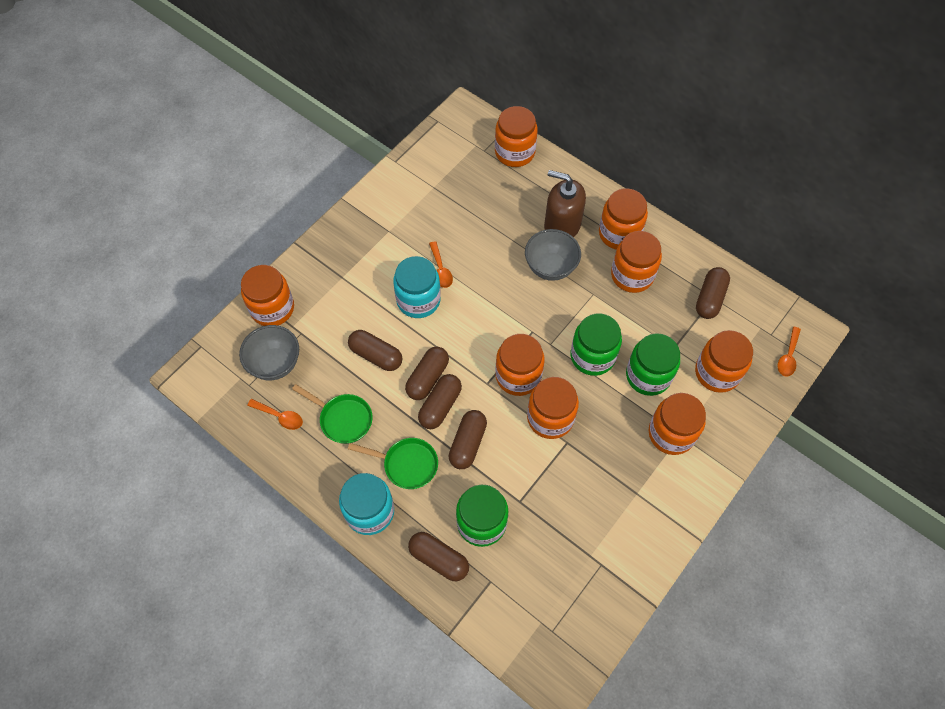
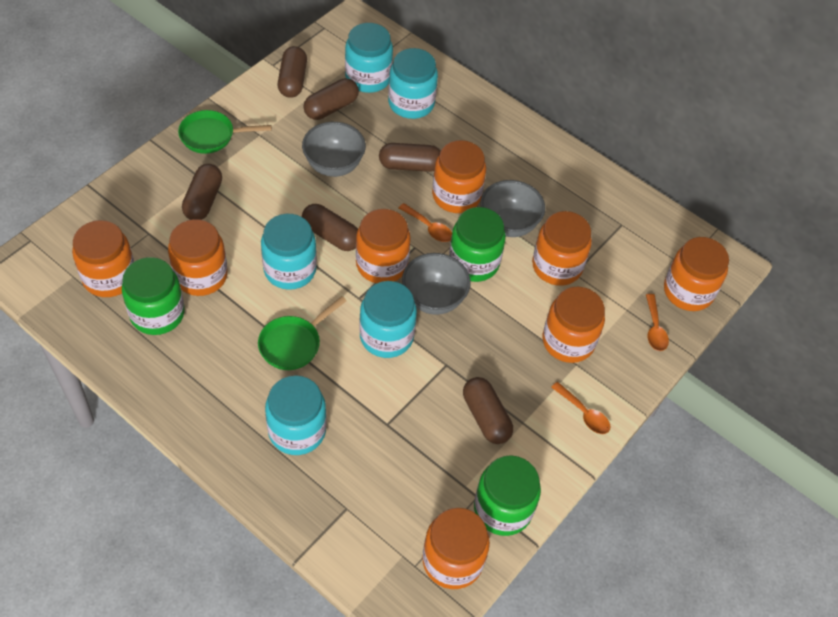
brown soap dispenser: [544,170,586,237] = 1 -> none = 0
grey bowl: [239,325,299,380] [525,229,581,281] = 2 -> [302,122,366,177] [402,253,471,315] [480,180,545,237] = 3
turquoise jar: [339,473,394,535] [393,256,441,318] = 2 -> [261,214,317,290] [265,375,327,455] [345,23,393,93] [359,281,417,358] [388,48,438,119] = 5

